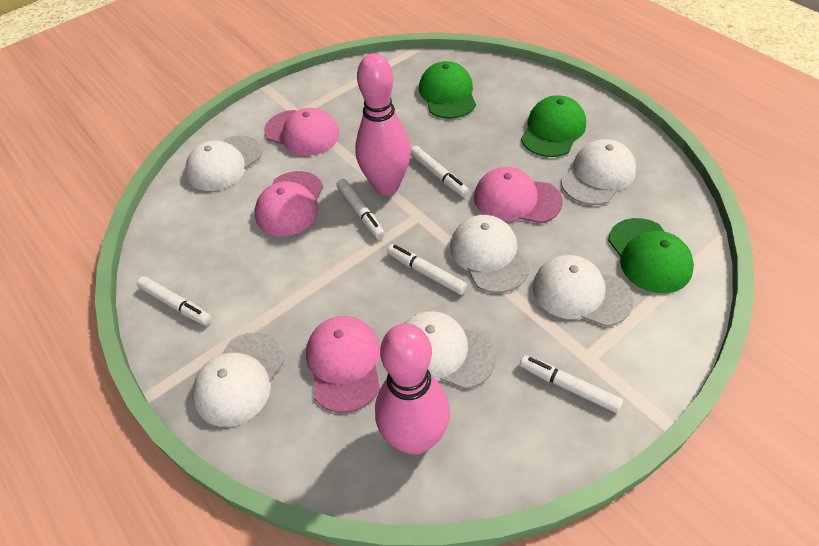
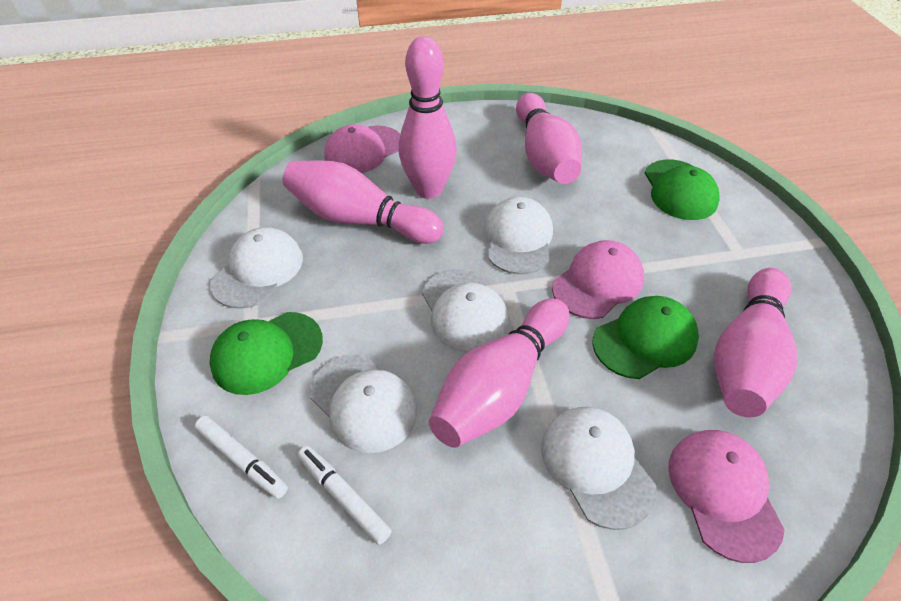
pink bowling pin: [355,53,411,195] [375,323,450,455] = 2 -> [283,160,444,244] [399,36,457,199] [429,298,569,448] [516,93,582,184] [714,268,797,417] = 5
pink cap: [255,171,323,236] [264,108,339,156] [306,316,380,413] [474,167,563,223] = 4 -> [324,124,400,173] [552,240,644,319] [668,430,785,563] = 3
white cap: [185,135,262,191] [192,333,284,427] [403,311,496,389] [450,215,530,293] [533,255,634,327] [561,139,636,205] = 6 -> [210,227,303,309] [310,354,417,453] [422,269,509,352] [484,197,553,275] [541,407,656,530] = 5
white marker: [137,276,212,325] [337,179,385,239] [387,244,467,295] [410,146,469,197] [520,355,623,413] = 5 -> [194,416,288,499] [297,446,392,545] = 2

